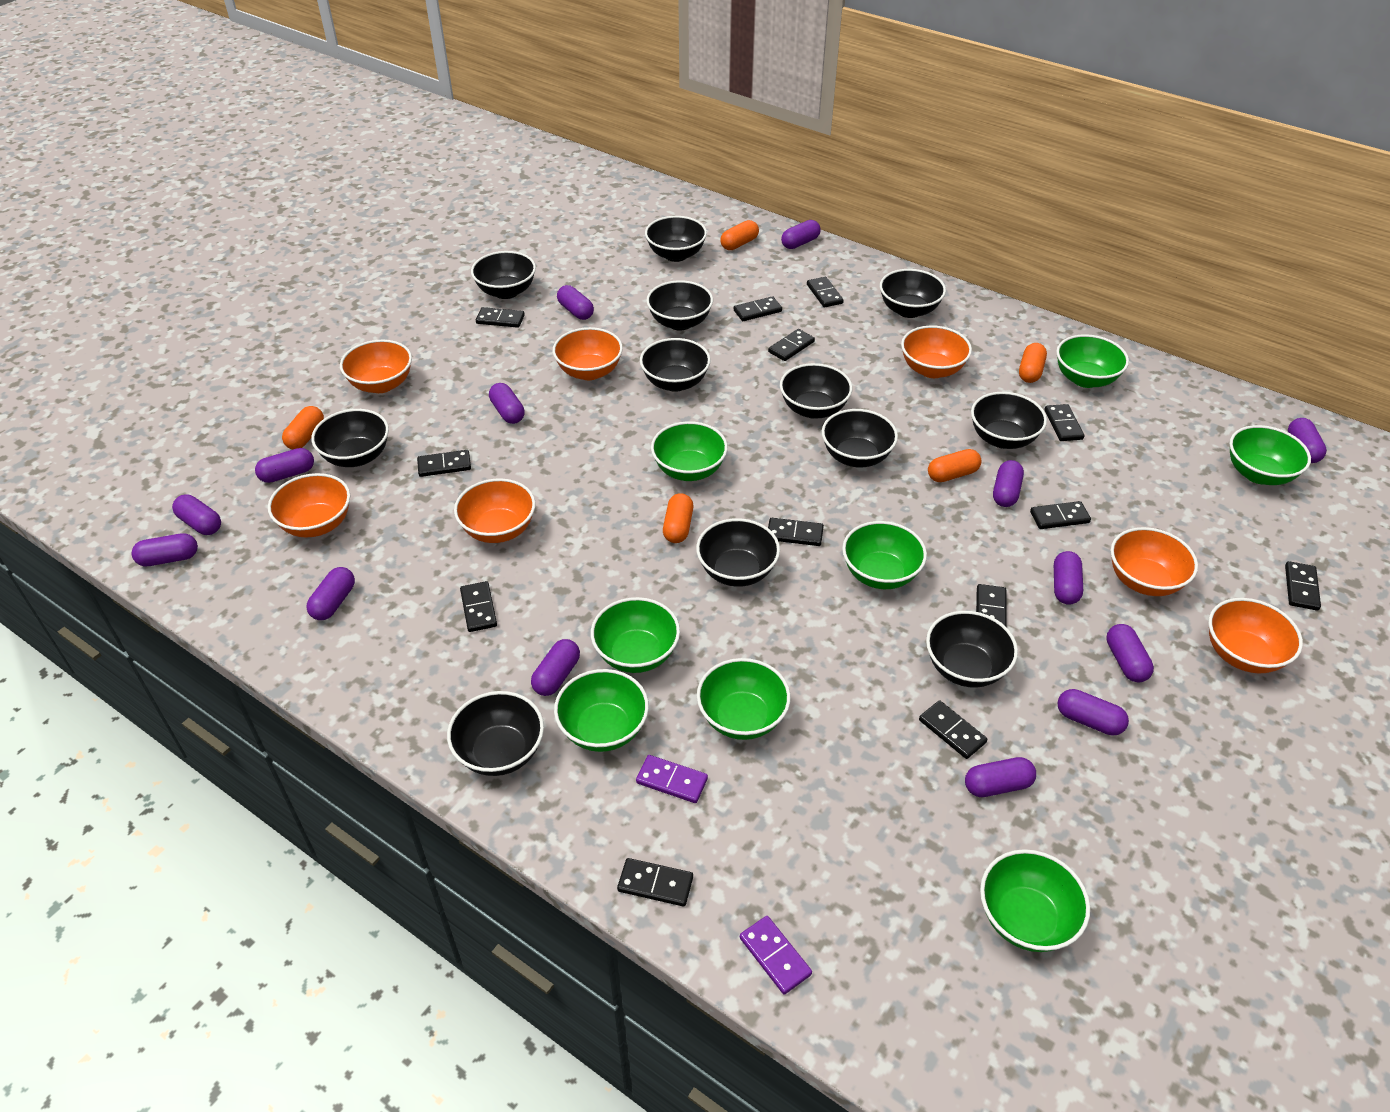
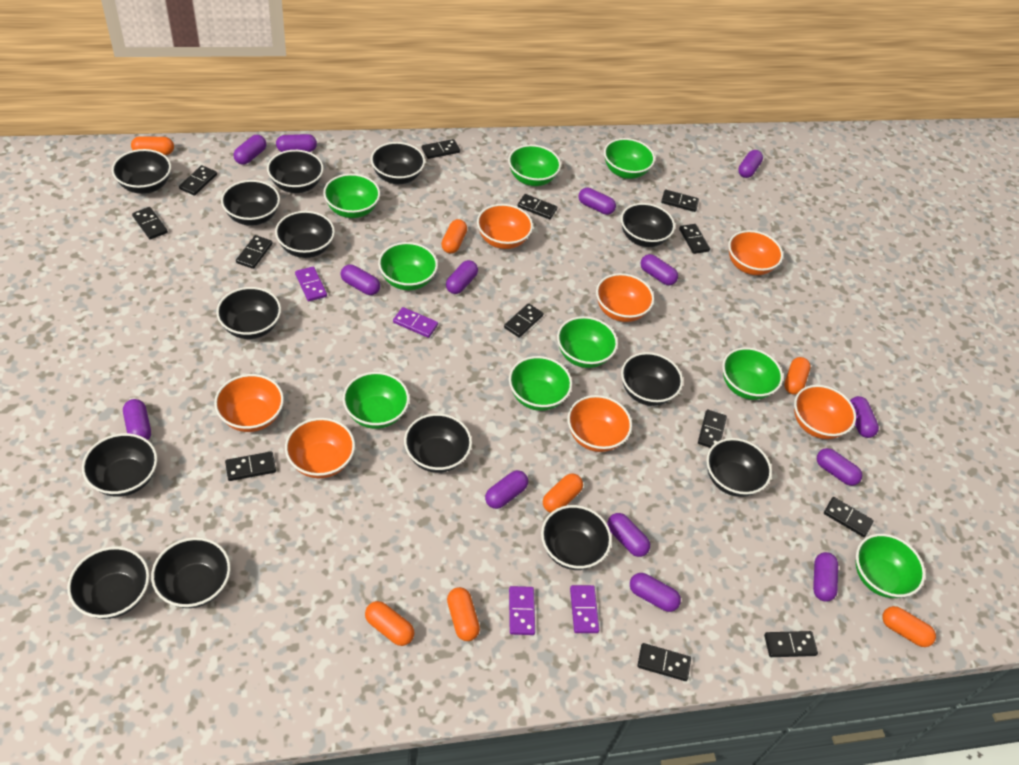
black bowl: [311,409,389,467] [447,691,544,776] [471,251,536,299] [640,338,711,392] [645,216,707,262] [646,280,713,331] [696,518,780,587] [780,363,852,419] [822,409,898,467] [880,269,946,318] [926,611,1018,688] [971,392,1047,449] = 12 -> [67,547,150,619] [82,433,157,497] [112,149,171,194] [151,537,231,608] [216,287,281,339] [221,180,280,226] [267,150,324,193] [275,211,335,258] [371,142,425,184] [404,413,472,473] [541,505,612,570] [621,203,675,247] [621,352,683,406] [706,438,772,497] = 14
green bowl: [554,669,649,752] [591,597,680,673] [651,421,728,481] [697,658,791,740] [842,521,927,589] [980,849,1090,952] [1056,334,1129,388] [1229,425,1311,485] = 8 -> [323,174,380,218] [343,372,409,429] [378,242,438,290] [508,145,561,186] [509,356,572,411] [557,316,618,368] [604,138,655,179] [722,347,783,400] [856,534,925,598] = 9
orange capsule: [282,406,324,449] [663,493,693,543] [720,220,759,250] [928,449,982,482] [1019,343,1047,383] = 5 -> [131,136,174,155] [365,601,415,646] [441,219,467,254] [447,587,480,641] [543,473,583,513] [784,357,811,395] [882,606,936,647] = 7
purple domino: [636,755,708,803] [740,916,812,995] = 2 -> [295,267,327,301] [393,307,438,338] [509,586,535,635] [570,585,599,633] = 4

